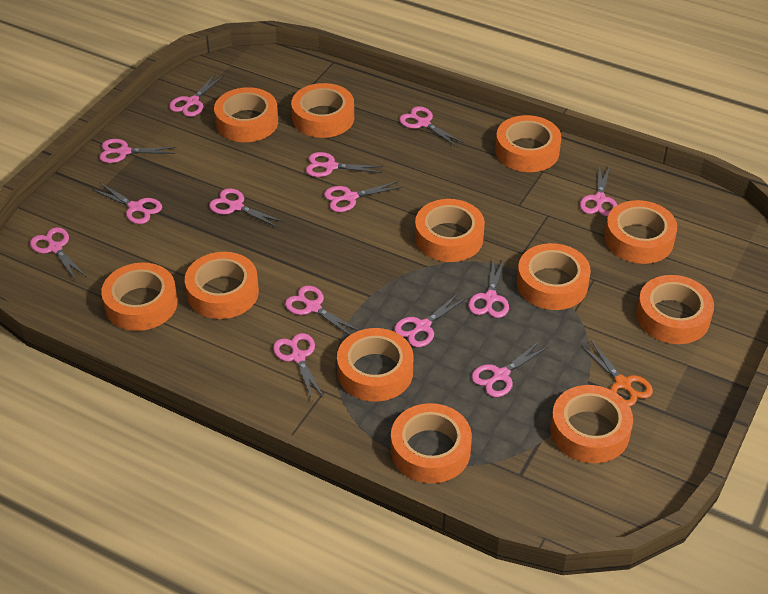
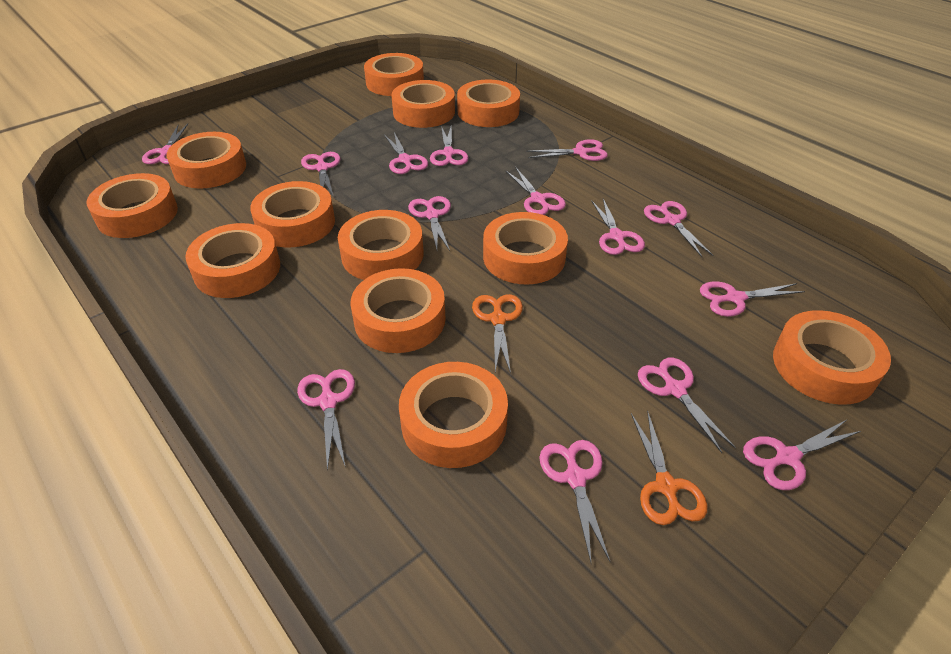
orange scissors: [581,341,653,406] = 1 -> [472,294,523,373] [631,410,707,525] = 2

